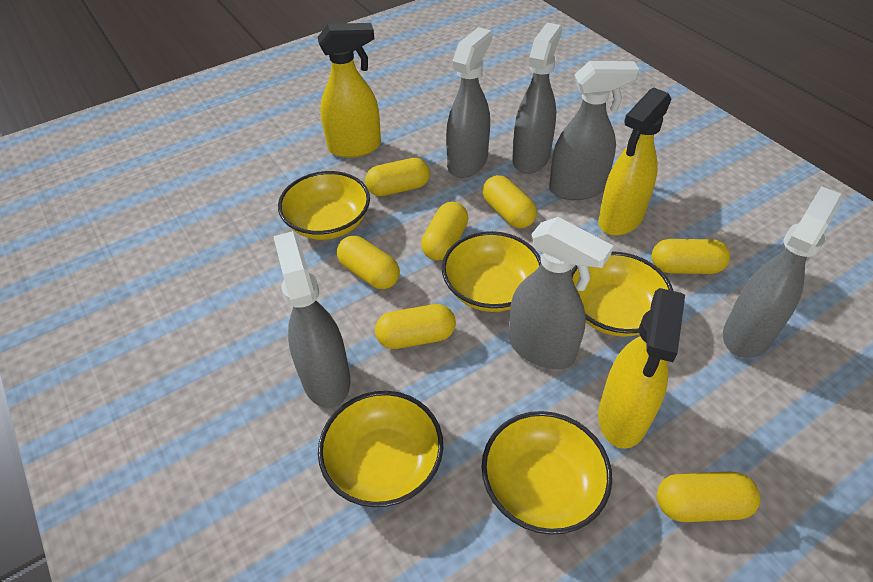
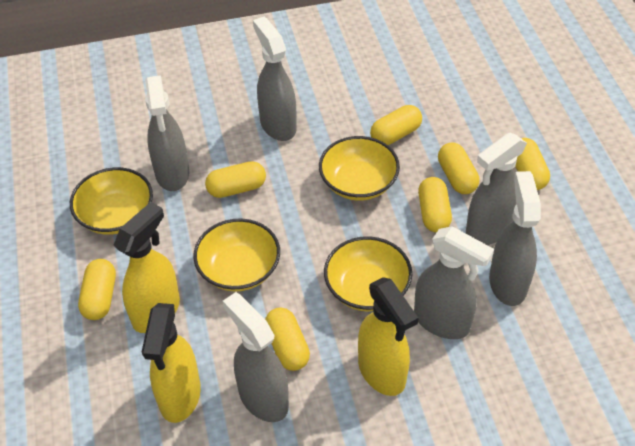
yellow bowl: [278,171,370,240] [318,391,443,507] [442,231,541,312] [481,411,612,535] [571,251,673,337] = 5 -> [70,167,153,235] [193,218,280,291] [319,136,400,201] [324,236,412,311] = 4

